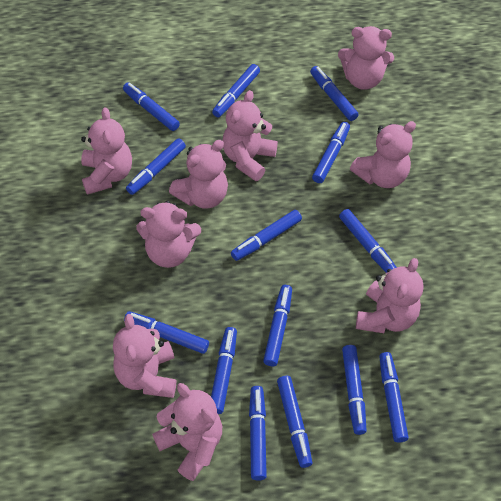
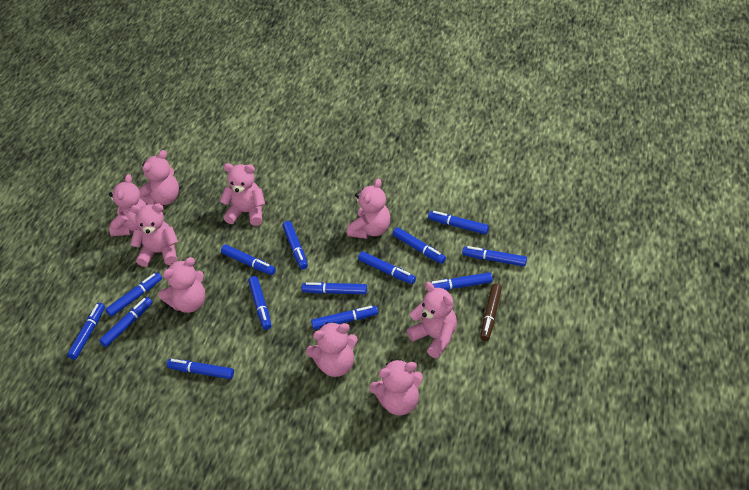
brown marker: none = 0 -> [480,284,502,341] = 1

